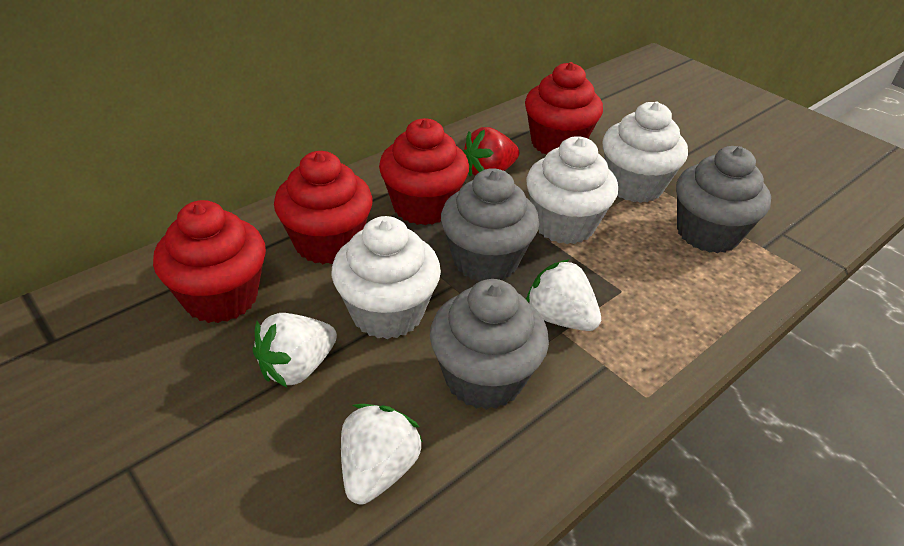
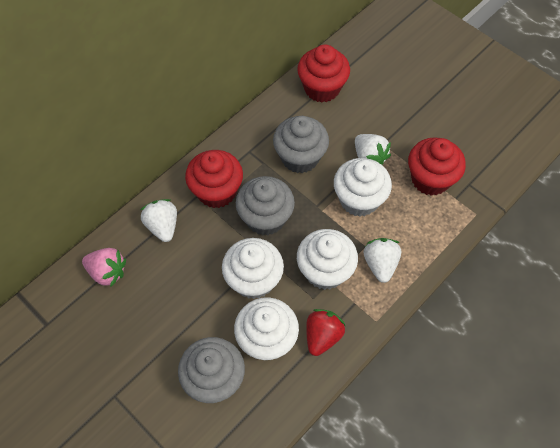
pink strawberry: none = 0 -> [82,248,126,287] = 1
red cupcake: [153,200,266,323] [274,151,373,264] [379,118,469,225] [525,62,603,155] = 4 -> [185,150,243,208] [297,44,350,102] [408,137,466,196] = 3
white cupcake: [331,216,441,339] [526,136,618,244] [603,101,688,203] = 3 -> [222,238,284,299] [234,297,299,360] [297,229,358,290] [334,158,392,217] = 4

